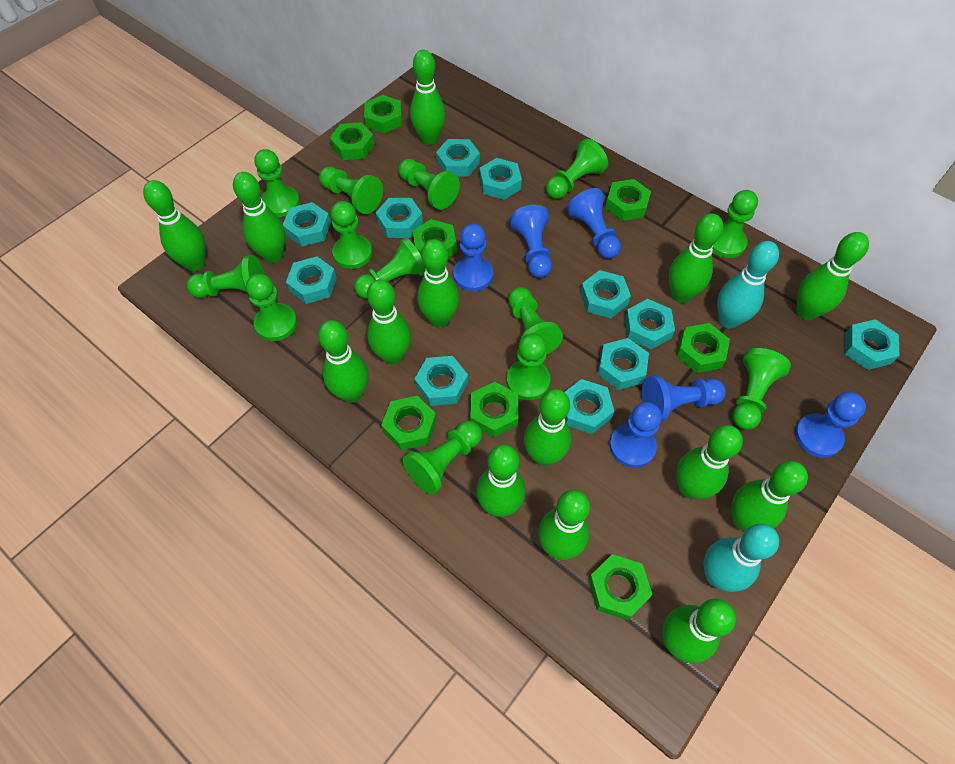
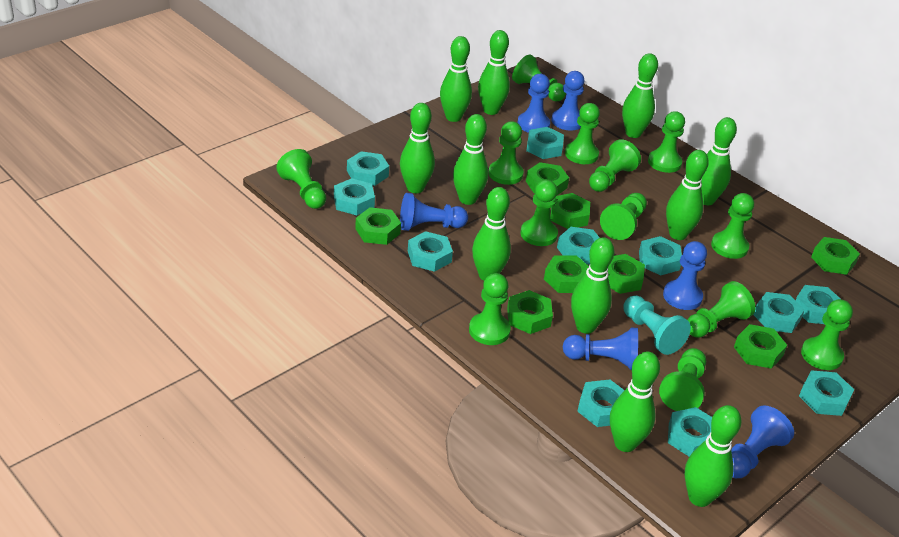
green bowling pin: [143,180,206,271] [233,172,286,263] [318,320,369,403] [367,279,411,365] [410,50,445,145] [417,239,459,327] [477,444,525,517] [524,389,571,466] [538,490,590,560] [662,599,736,663] [669,214,723,303] [676,425,743,499] [731,461,808,531] [797,232,869,320] = 14 -> [400,103,435,193] [440,36,472,122] [453,114,488,205] [472,187,511,281] [478,30,510,115] [571,237,614,334] [610,352,660,452] [622,53,658,138] [666,150,709,240] [685,405,741,507] [701,117,737,205] = 11
turquoise bowling pin: [703,524,779,592] [717,241,779,329] = 2 -> none = 0
turquoise pawn: none = 0 -> [623,295,691,355] = 1

